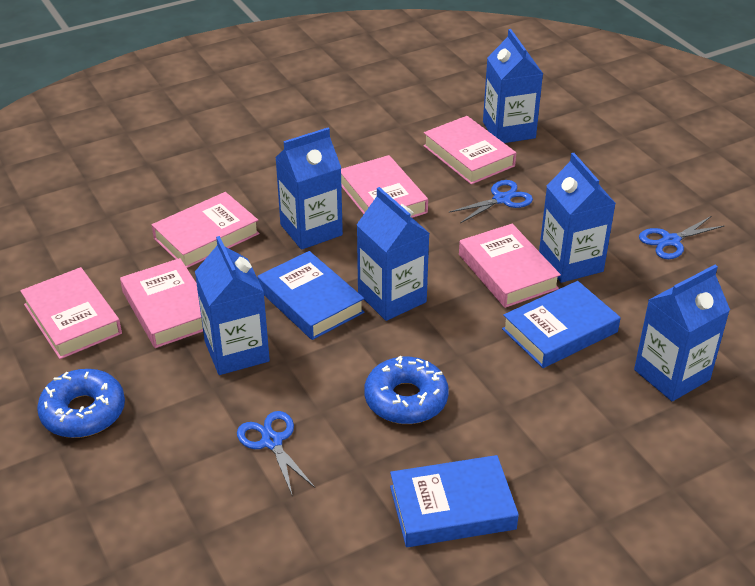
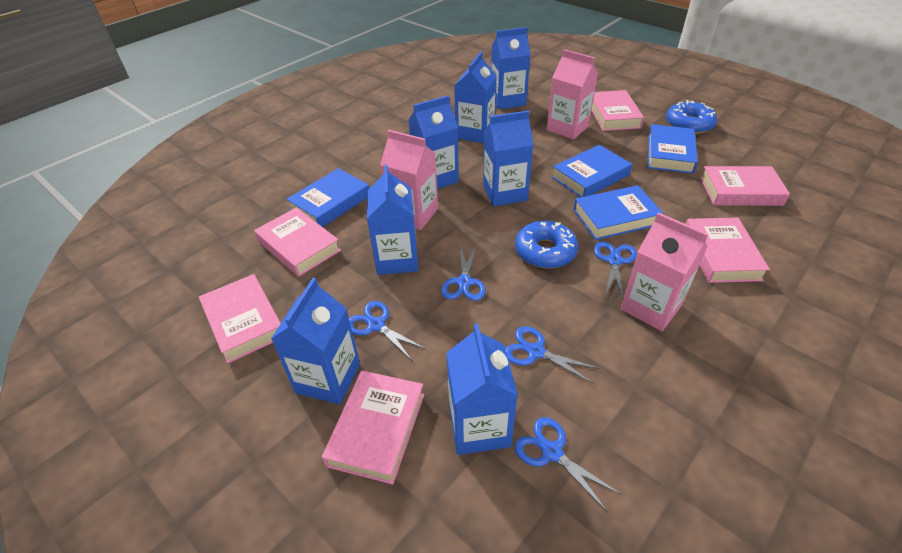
blue book: [257,251,364,340] [390,455,519,547] [502,281,621,368] = 3 -> [286,168,369,227] [552,145,632,197] [574,185,664,240] [648,124,698,174] = 4
blue carton: [195,236,270,375] [275,128,343,250] [357,187,430,321] [483,29,543,143] [539,153,616,283] [634,265,730,401] = 6 -> [271,278,360,404] [367,165,419,275] [408,95,459,189] [446,323,518,455] [454,52,497,143] [483,110,533,206] [491,27,531,109] = 7
blue scissors: [237,411,315,495] [449,180,533,223] [639,216,725,259] = 3 -> [349,301,426,360] [441,244,486,301] [506,326,600,384] [514,417,621,512] [594,242,637,299] = 5
pink carton: none = 0 -> [380,130,438,230] [547,49,598,140] [621,212,708,331] = 3

